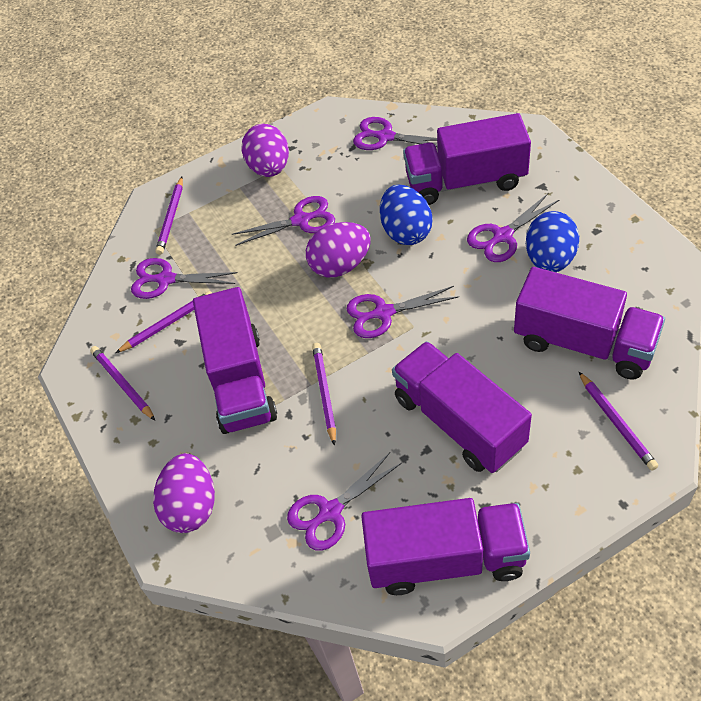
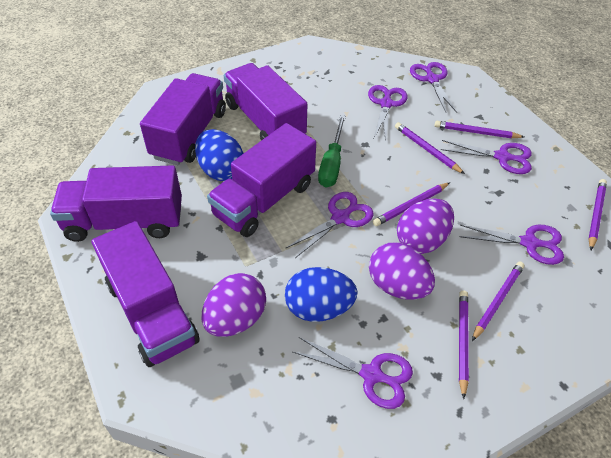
green screwdriver: none = 0 -> [318,115,346,187] = 1
purple pencil: [90,346,155,420] [116,291,212,353] [155,177,183,255] [312,343,336,446] [578,371,658,471] = 5 -> [373,182,450,226] [395,122,465,174] [434,121,524,138] [459,291,469,399] [472,261,525,341] [588,179,607,250] = 6

